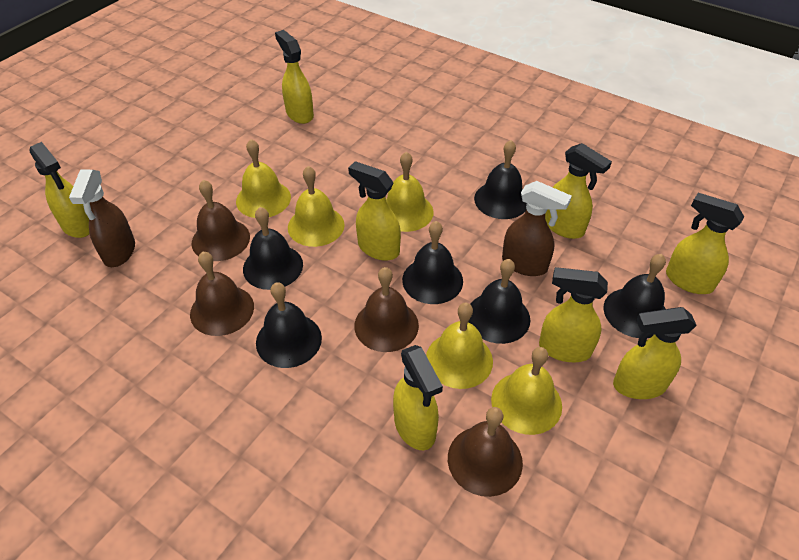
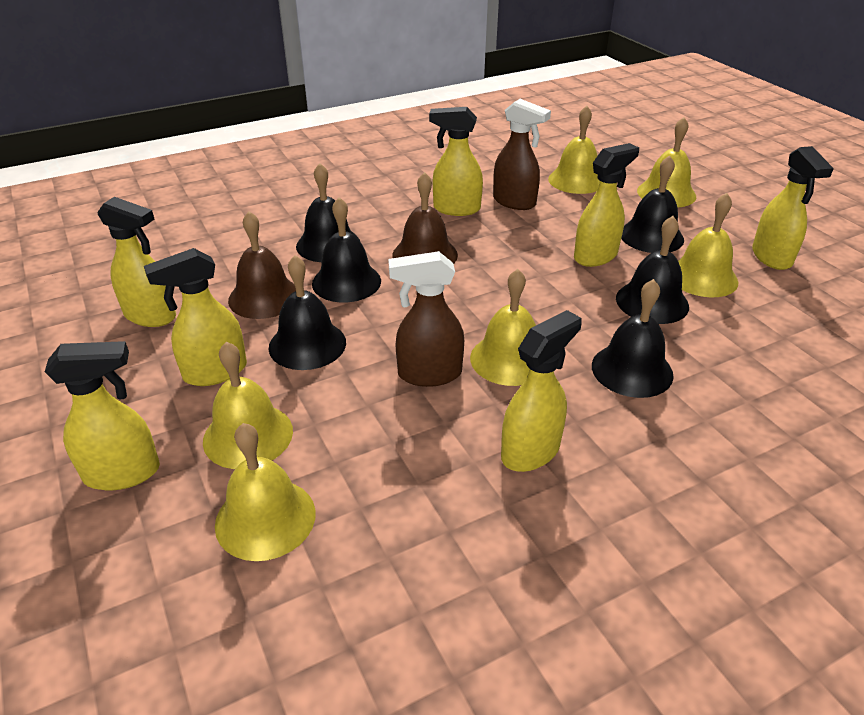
brown bell: [190,252,254,336] [192,180,250,261] [354,267,419,352] [448,407,523,497] = 4 -> [228,211,296,319] [392,172,458,264] = 2
yellow bell: [236,139,291,218] [288,166,345,247] [386,152,434,232] [426,303,493,389] [491,347,562,435] = 5 -> [203,342,293,469] [215,423,316,561] [470,269,536,386] [548,106,600,194] [637,117,696,208] [678,193,738,298] = 6
yellow spray bottle: [30,142,90,238] [275,30,314,124] [348,161,401,261] [393,345,443,450] [539,267,608,362] [545,143,612,239] [613,307,697,399] [666,193,744,294] = 8 -> [45,341,160,490] [97,197,176,327] [144,248,247,386] [429,107,483,216] [501,310,582,472] [574,143,639,267] [752,146,834,270] = 7

